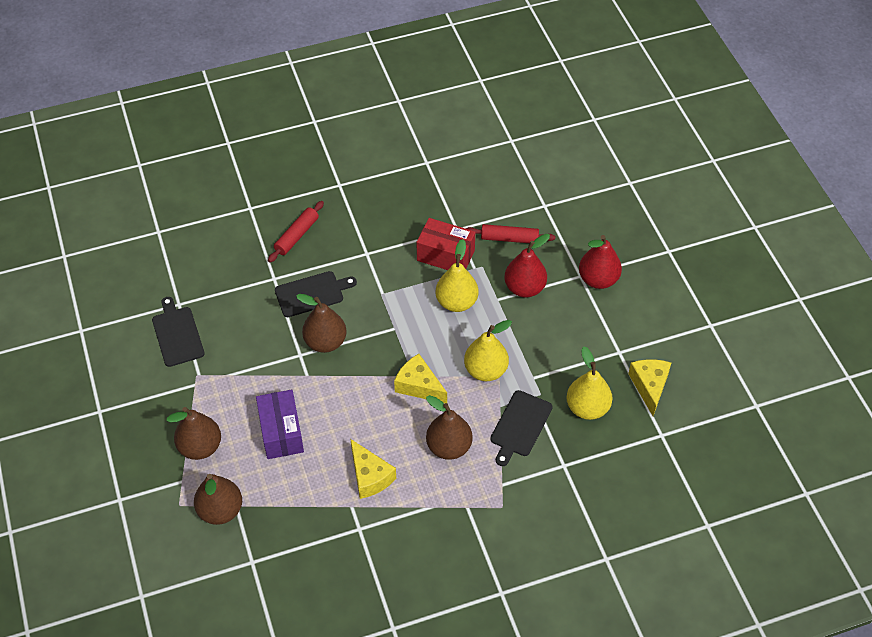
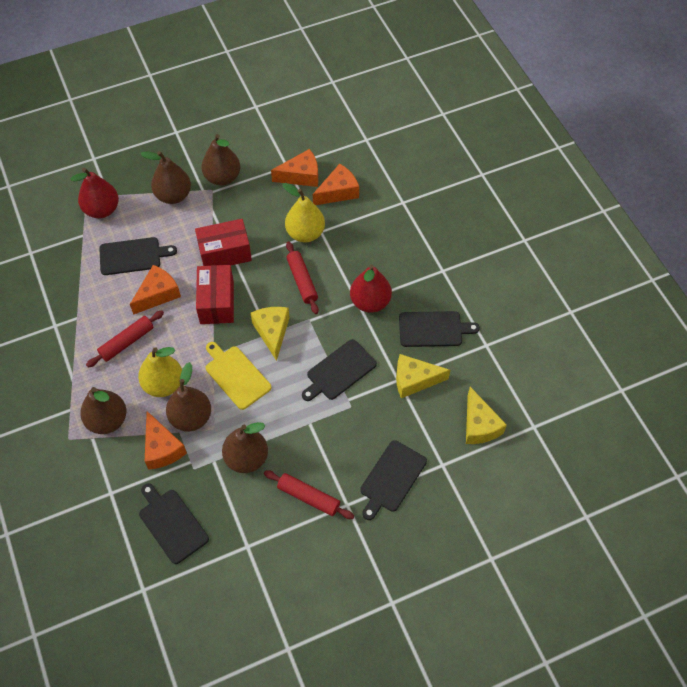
black cutting board: [152,297,205,367] [275,271,357,317] [490,390,553,466] = 3 -> [99,237,177,275] [139,483,209,564] [302,339,377,401] [360,440,427,520] [399,311,480,347] = 5
brown pear: [167,407,221,460] [194,474,242,525] [296,294,347,353] [426,395,473,460] = 4 -> [80,387,126,434] [141,151,191,204] [166,362,211,431] [201,134,240,186] [222,422,268,473] = 5
orange cheese: none = 0 -> [130,265,181,315] [145,411,187,470] [271,149,318,187] [313,164,359,205] = 4
purple box: [256,390,304,459] = 1 -> none = 0
red box: [416,218,475,270] = 1 -> [195,219,252,266] [196,265,234,324] = 2
red rolling pin: [268,201,324,263] [466,224,555,243] = 2 -> [86,311,164,367] [264,471,354,519] [286,242,319,314] = 3
yellow cutting board: none = 0 -> [206,342,271,410] = 1
yellow pear: [436,239,478,312] [464,320,512,381] [566,346,612,420] = 3 -> [138,347,182,397] [283,183,325,242] = 2

